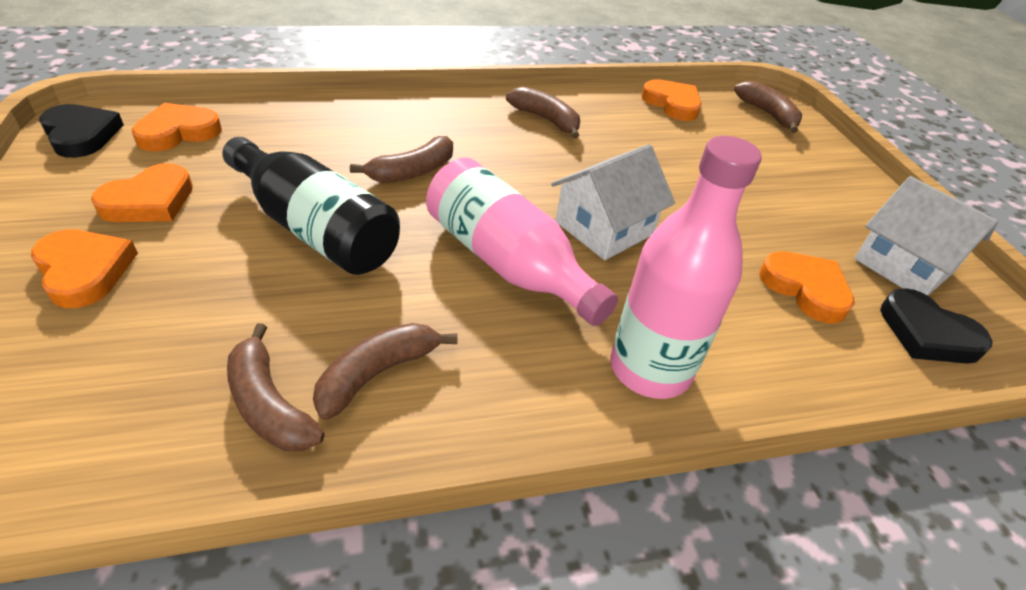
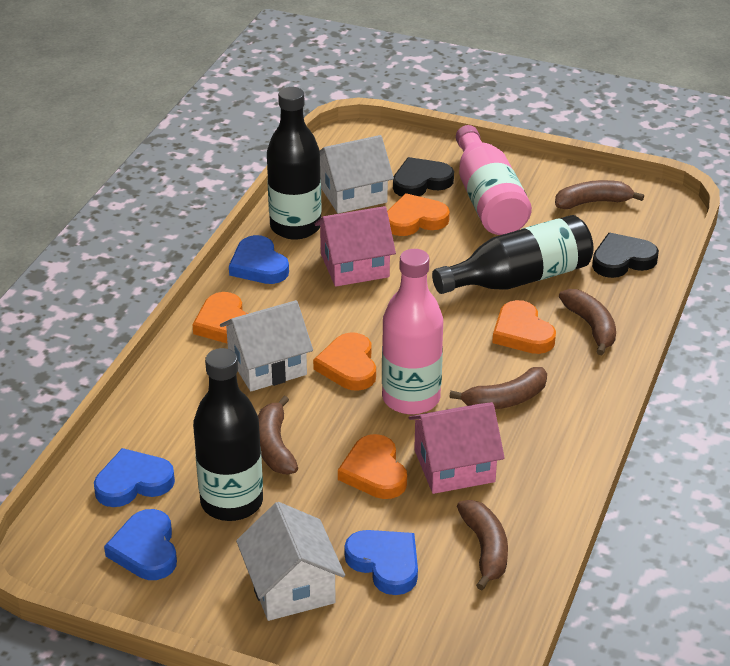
black bottle: [222,137,400,275] = 1 -> [193,348,263,521] [267,87,322,240] [432,215,594,294] = 3
blue heart: none = 0 -> [94,448,175,507] [104,509,177,580] [229,235,289,284] [344,530,418,595] = 4
pink house: none = 0 -> [315,206,396,287] [409,402,505,494] = 2
white house: [551,144,675,260] [854,176,998,296] = 2 -> [220,300,313,391] [236,502,345,621] [320,135,394,214] = 3

